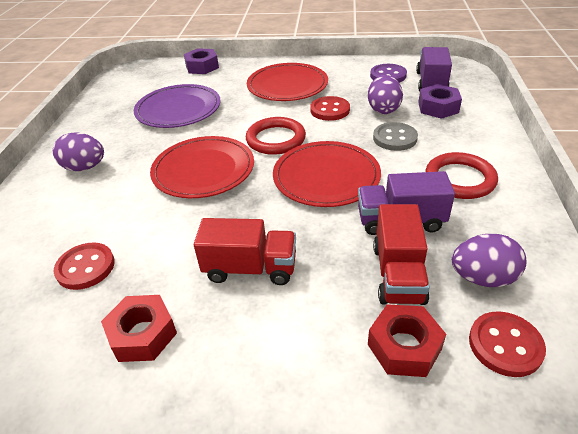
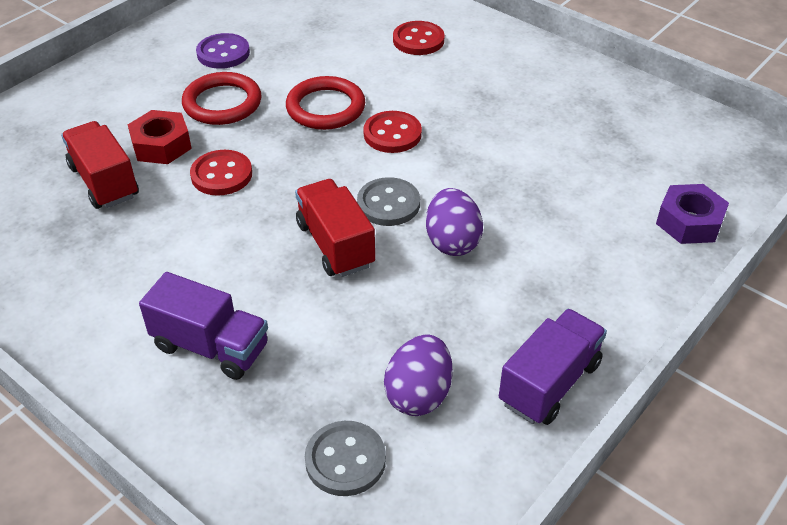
grey button: [373,122,418,151] = 1 -> [305,421,386,496] [357,177,420,226] = 2
purple egg: [53,132,104,171] [368,75,403,114] [452,234,526,287] = 3 -> [384,334,452,416] [426,188,483,256] = 2
purple nut: [184,48,219,74] [418,84,462,119] = 2 -> [656,184,729,244] = 1
purple plate: [134,84,221,128] = 1 -> none = 0
red nut: [101,295,177,362] [368,304,446,377] = 2 -> [128,110,192,164] = 1
red plate: [150,136,254,198] [247,63,328,101] [273,141,381,207] = 3 -> none = 0

